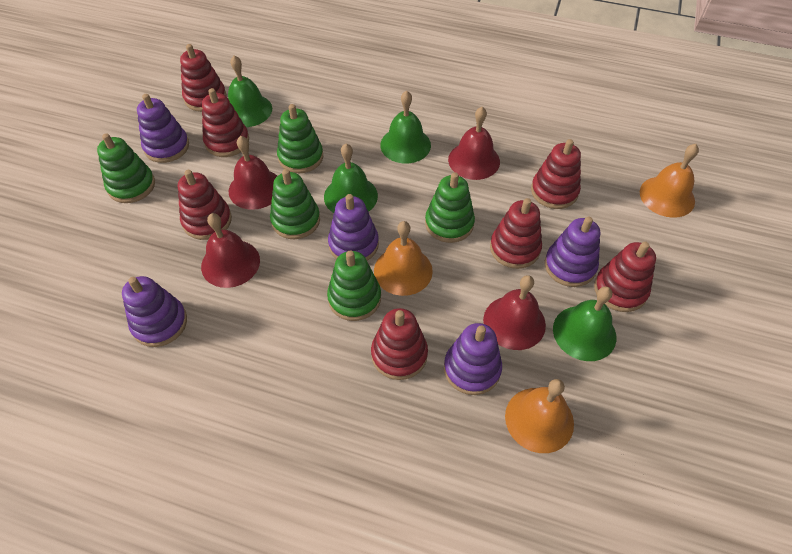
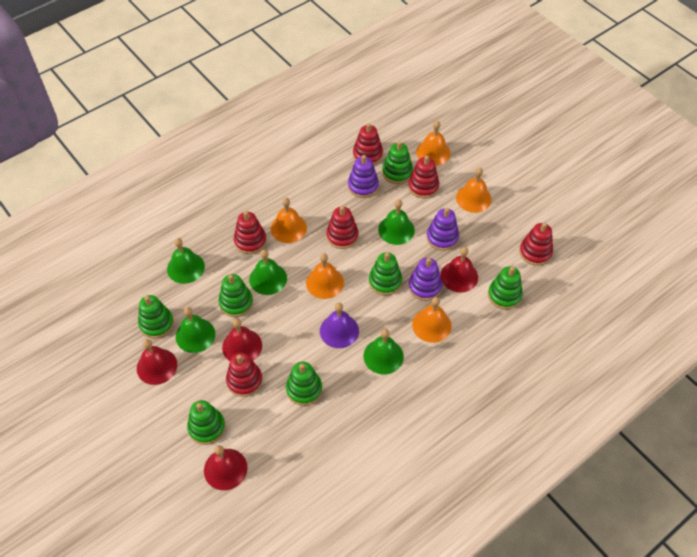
green bell: [228,55,272,127] [324,143,378,213] [380,91,431,164] [553,286,616,361] = 4 -> [167,238,205,284] [176,307,215,353] [249,249,287,295] [364,329,404,374] [378,199,415,245] = 5
green stacking toy: [97,133,155,203] [270,169,320,239] [277,104,323,173] [327,251,381,321] [425,172,475,243] = 5 -> [138,295,174,339] [187,400,225,445] [219,274,253,317] [286,362,322,406] [369,252,402,296] [382,141,413,184] [488,266,523,310] = 7
orange bell: [374,221,433,296] [505,379,574,453] [640,144,699,218] = 3 -> [270,198,307,243] [306,253,344,299] [412,297,451,343] [416,121,451,166] [456,167,492,213] = 5
purple bell: none = 0 -> [320,303,359,348] = 1
purple stacking toy: [122,276,187,347] [137,94,189,163] [328,194,379,261] [444,323,502,395] [545,217,600,287] = 5 -> [348,155,379,198] [408,258,442,301] [426,208,459,251] = 3
red stacking toy: [178,170,232,240] [180,44,227,112] [202,88,249,157] [371,308,428,380] [490,198,542,269] [531,139,581,209] [594,242,656,312] = 7 -> [226,353,263,397] [234,211,267,254] [326,206,359,249] [353,123,383,165] [408,156,439,199] [519,223,553,266] = 6

